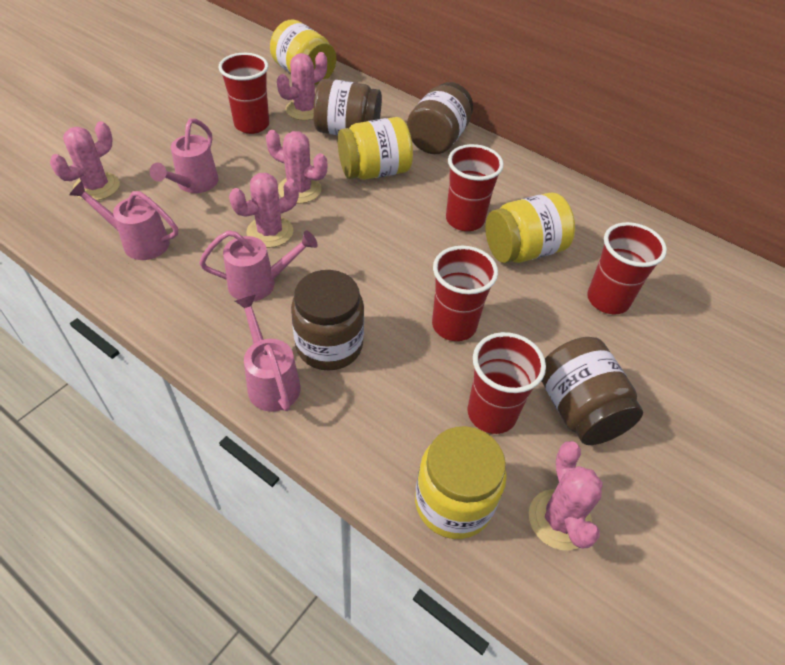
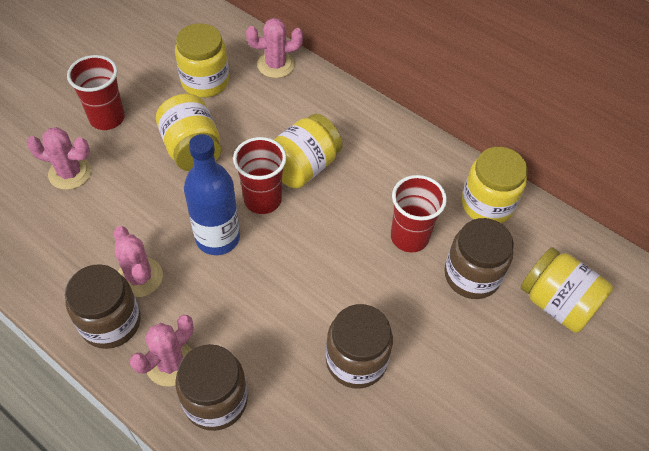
blue bottle: none = 0 -> [184,134,240,255] = 1
pink cactus: [50,121,120,201] [229,173,299,248] [266,130,328,204] [277,52,327,120] [529,441,603,550] = 5 -> [27,127,91,190] [114,226,163,297] [130,315,194,386] [246,18,303,78] = 4
pink watering can: [69,181,178,260] [150,118,219,193] [199,230,318,302] [235,295,300,412] = 4 -> none = 0
red cup: [219,53,269,134] [432,246,498,341] [446,144,504,231] [467,332,546,434] [587,222,667,314] = 5 -> [67,55,125,130] [233,137,287,214] [391,175,447,253] = 3
yellow jar: [270,20,336,85] [338,117,413,180] [415,426,507,539] [485,193,575,263] = 4 -> [156,94,221,171] [175,23,229,97] [274,114,343,189] [462,147,527,223] [520,247,613,333] = 5

